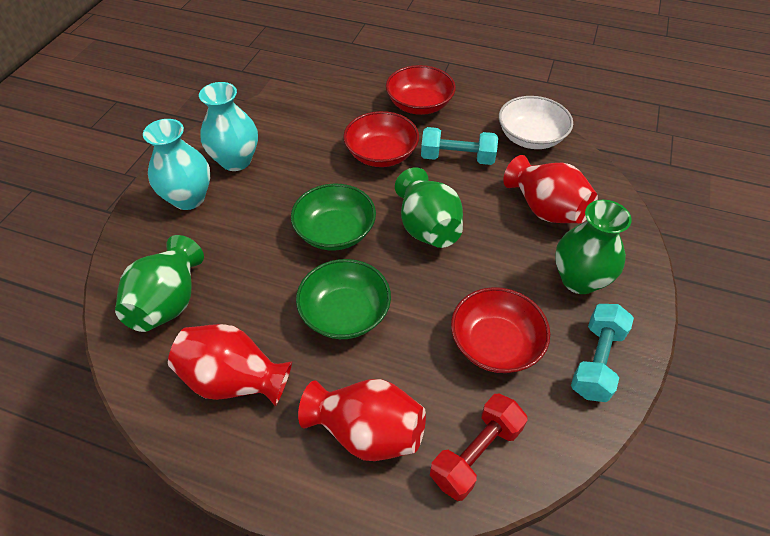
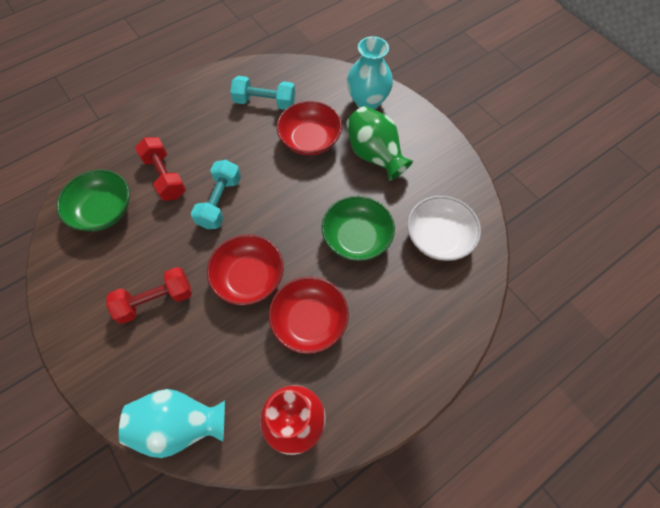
green vase: [115,235,204,332] [395,167,463,248] [555,200,632,294] = 3 -> [346,106,413,181] = 1
red dumbbell: [430,394,527,501] = 1 -> [106,267,192,324] [135,137,186,201] = 2
red vase: [168,324,292,406] [298,379,426,461] [503,155,598,223] = 3 -> [260,385,326,455] = 1

